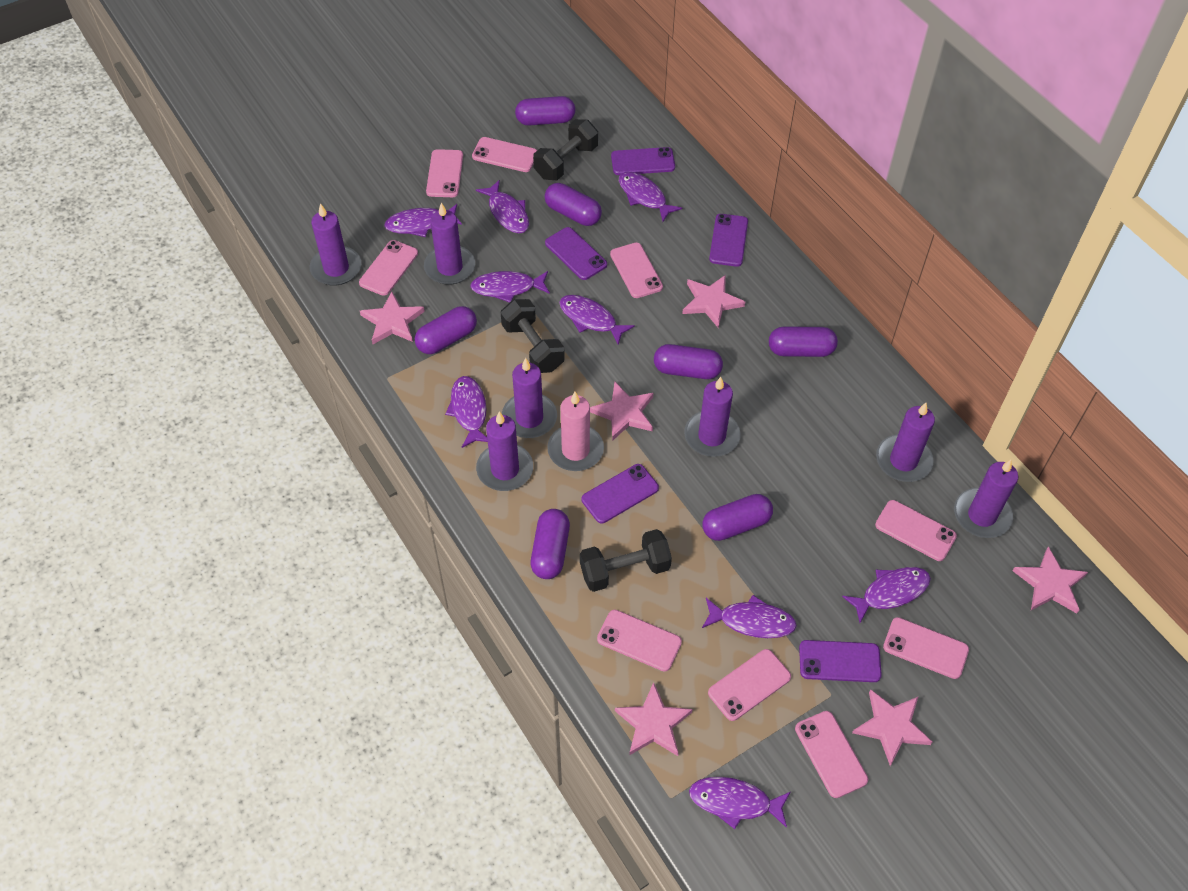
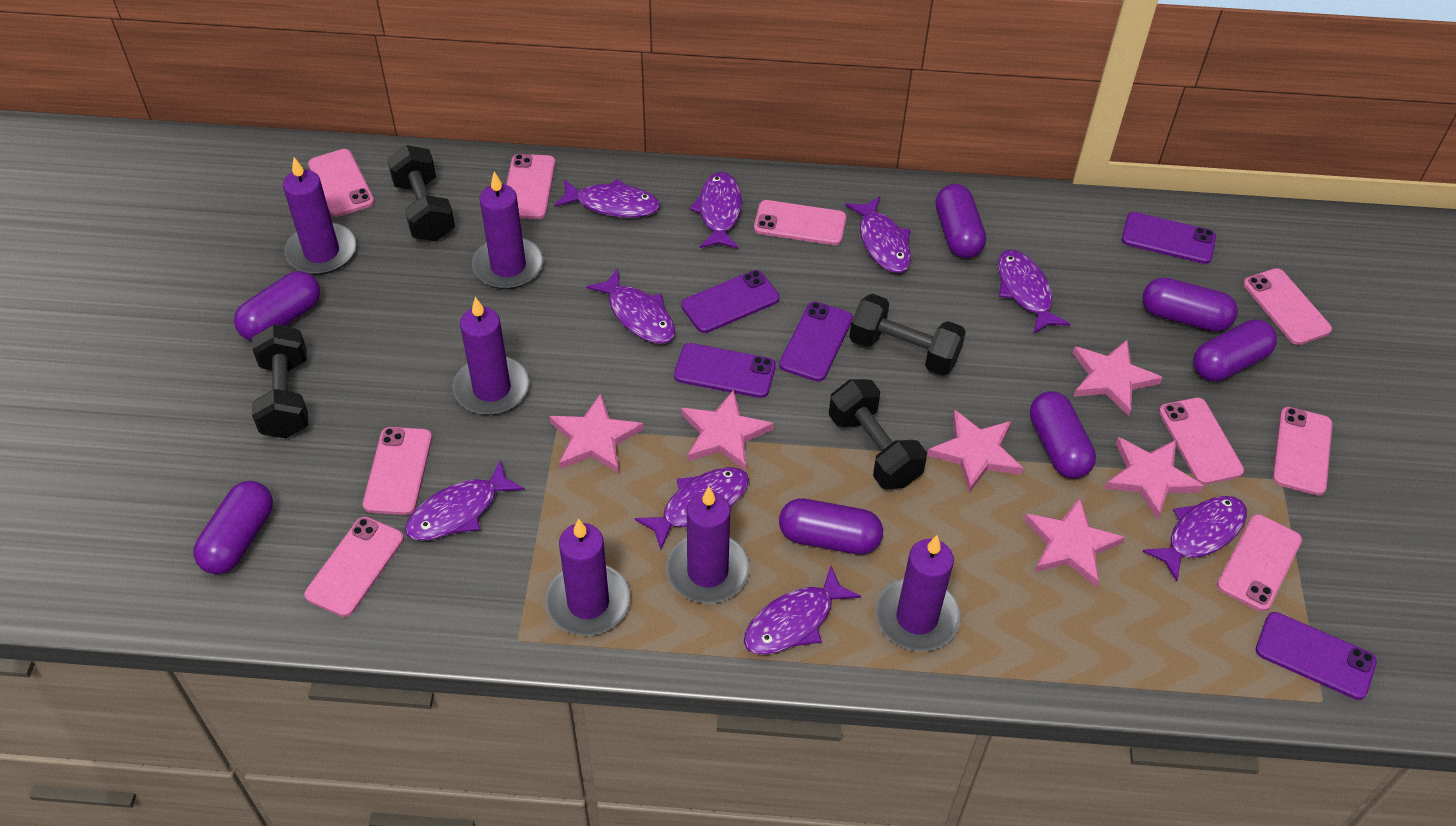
black dumbbell: [501,299,565,373] [533,119,598,180] [580,529,672,592] = 3 -> [252,324,308,438] [387,145,455,241] [829,379,927,489] [849,294,966,376] = 4
pink candle: [547,392,604,471] = 1 -> none = 0
purple candle: [310,203,361,286] [424,203,475,285] [476,411,533,491] [502,358,557,438] [684,377,741,457] [876,403,935,482] [954,459,1018,538] = 7 -> [283,157,357,275] [453,297,530,415] [472,172,544,289] [545,519,630,636] [666,487,750,604] [876,535,961,652] = 6

